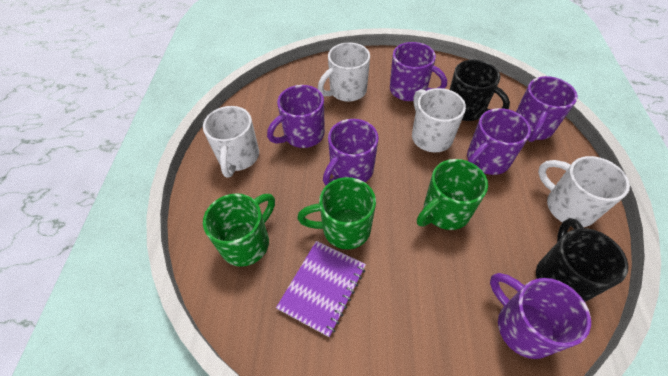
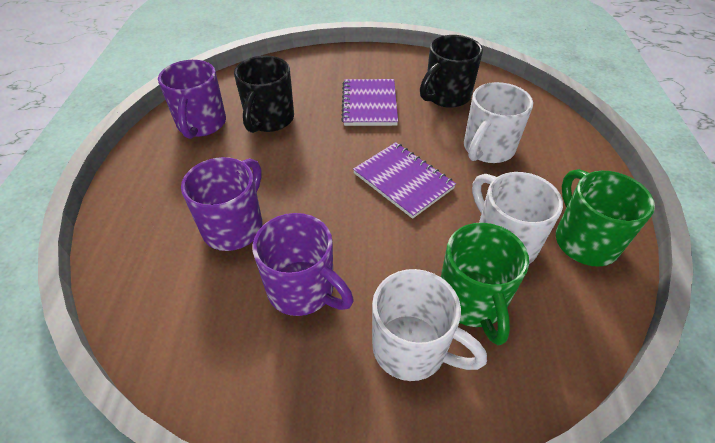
green mug: [203,193,275,267] [297,177,376,249] [417,159,488,230] = 3 -> [441,223,529,345] [556,169,655,267] = 2
purple mug: [267,85,325,148] [323,119,379,185] [390,42,447,101] [467,108,531,175] [490,273,591,359] [516,76,578,142] = 6 -> [158,60,226,139] [181,157,262,251] [253,213,353,316] = 3
purple notebook: [276,241,366,337] = 1 -> [341,79,398,126] [353,142,456,219] = 2
white mug: [203,106,259,178] [318,42,370,102] [412,88,466,152] [538,156,630,227] = 4 -> [372,269,487,381] [464,82,533,163] [472,172,563,264] = 3

